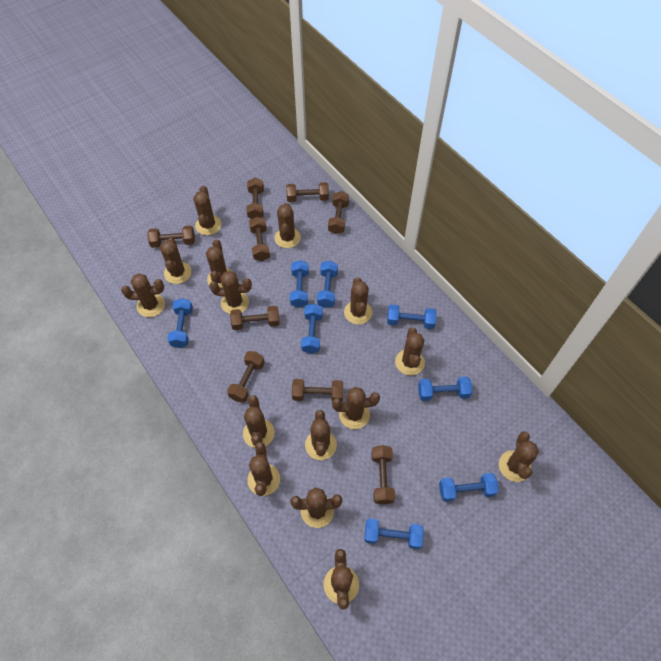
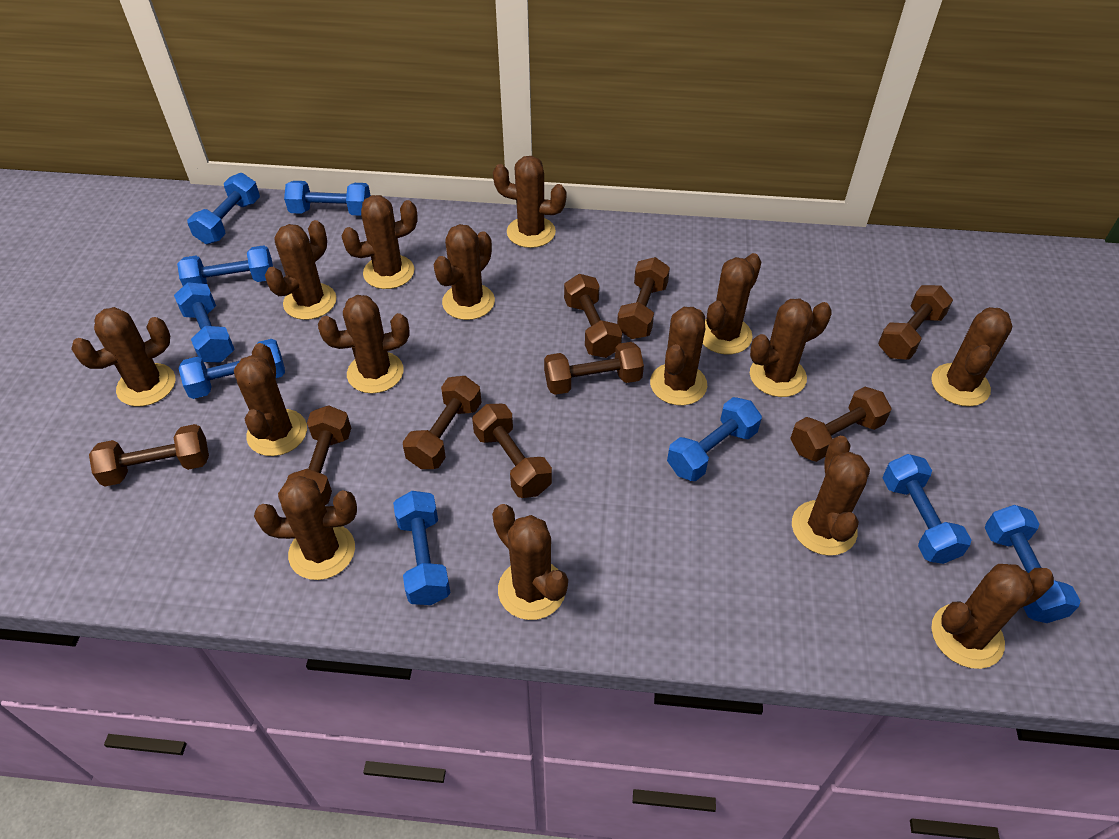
blue dumbbell: [168,298,193,348] [290,260,309,308] [301,304,323,354] [317,260,338,308] [364,519,424,549] [387,304,437,329] [418,376,472,401] [439,473,499,502] = 8 -> [174,282,235,363] [177,245,273,286] [178,339,285,399] [187,173,260,244] [284,181,371,216] [393,491,450,605] [667,397,762,481] [883,454,971,564] [985,505,1080,623] = 9

